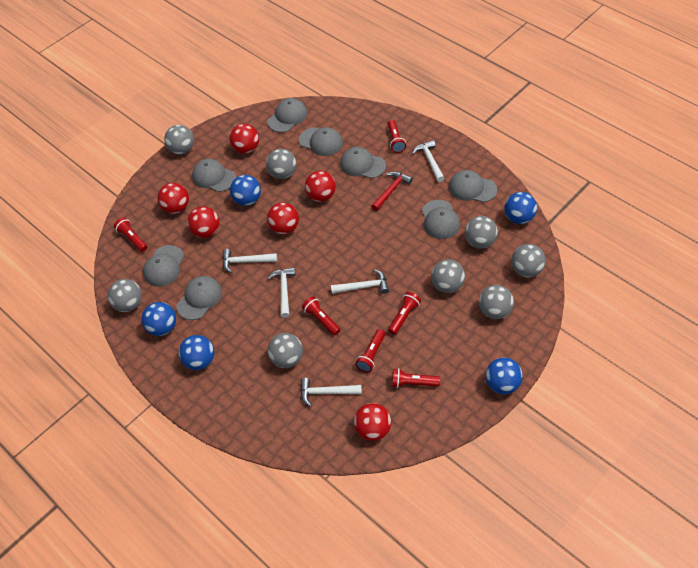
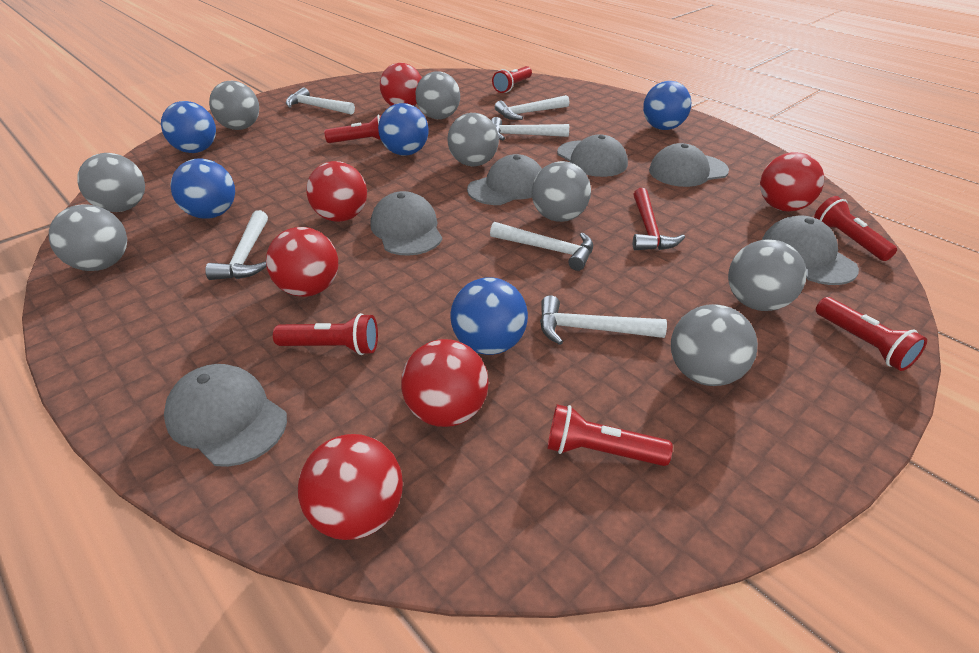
grey cap: [143,245,184,287] [176,276,222,320] [192,159,236,192] [267,98,307,133] [299,127,343,156] [340,147,386,179] [422,200,460,239] [449,170,497,202] = 8 -> [164,364,287,467] [371,191,442,256] [467,154,542,205] [557,135,628,177] [649,143,729,187] [762,216,859,285] = 6
white hammer: [223,249,277,273] [267,267,296,318] [301,378,362,407] [331,270,389,294] [412,140,445,182] = 5 -> [205,210,268,280] [286,87,355,115] [490,222,593,271] [491,117,569,140] [495,95,569,120] [540,295,667,345] = 6

